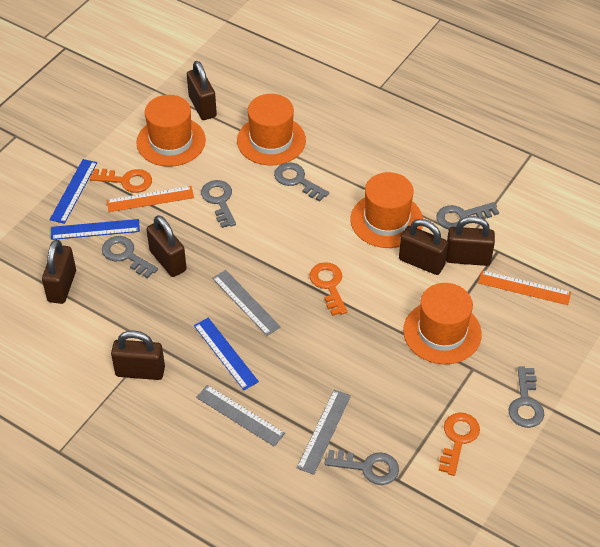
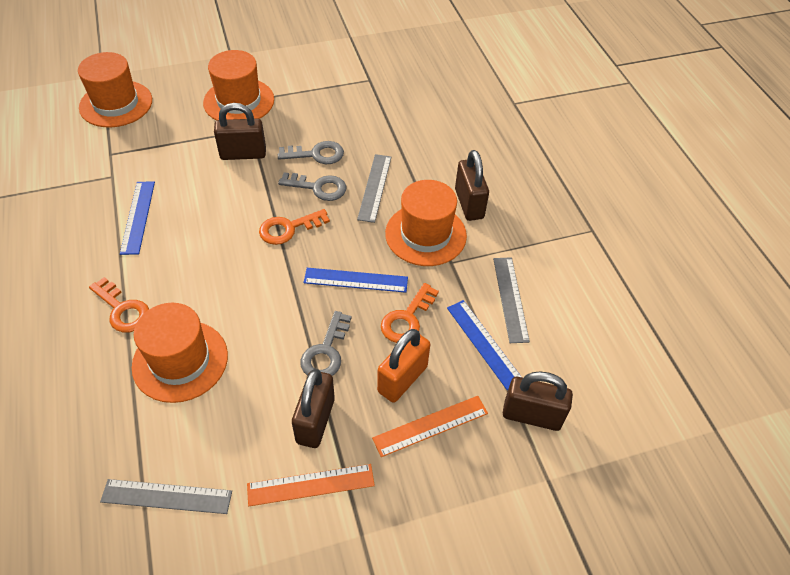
brown padlock: [42,240,76,304] [111,331,165,380] [146,215,187,277] [187,61,217,120] [399,219,448,275] [446,216,495,266] = 6 -> [214,103,266,160] [292,369,335,448] [455,150,489,221] [503,371,573,431] = 4
grey key: [102,236,158,278] [201,180,236,228] [274,162,329,202] [324,450,399,485] [436,202,499,229] [508,366,544,428] = 6 -> [278,141,344,164] [278,172,346,201] [300,311,351,376] = 3
orange padlock: none = 0 -> [377,329,430,403] = 1

